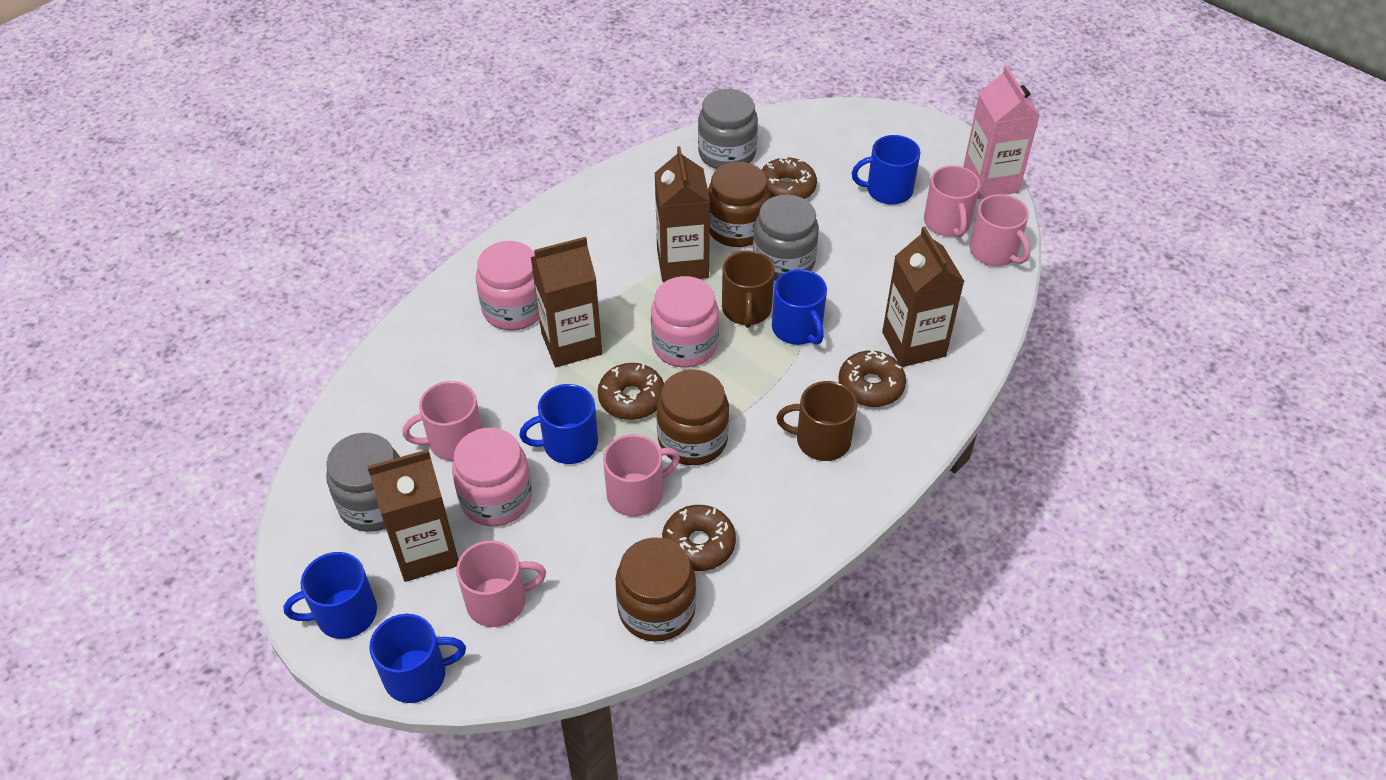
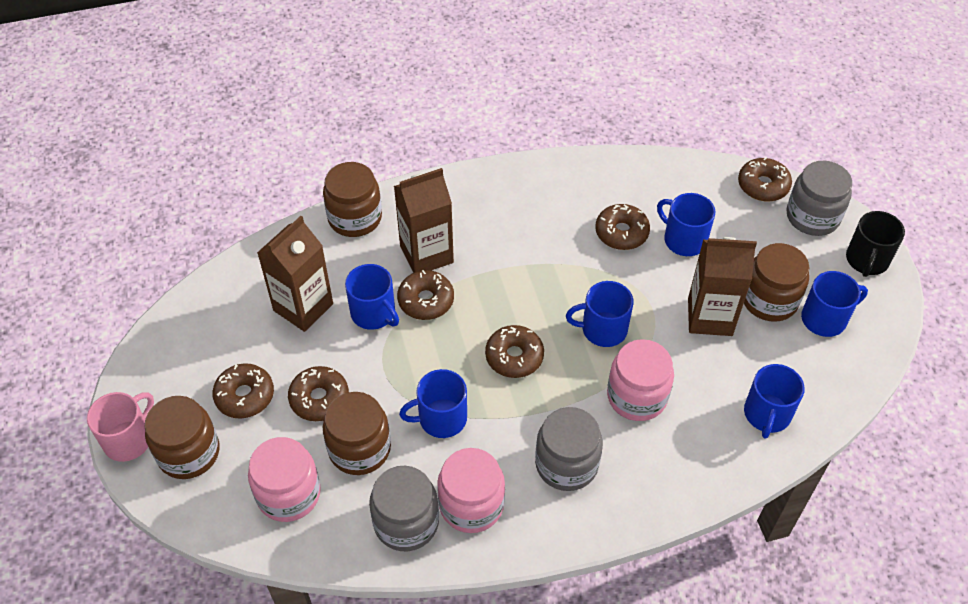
black mug: none = 0 -> [846,211,905,277] = 1
blue mug: [283,552,377,639] [369,614,466,703] [519,384,598,464] [772,269,827,345] [852,135,921,205] = 5 -> [345,264,399,330] [399,369,467,438] [566,281,634,347] [657,193,715,256] [744,364,805,439] [801,271,868,337] = 6
brown carton: [367,449,459,582] [531,237,602,367] [655,146,710,282] [882,227,965,367] = 4 -> [257,216,333,332] [394,168,454,273] [688,237,757,336] = 3
brown donut: [598,363,664,420] [662,505,736,571] [762,157,817,199] [838,351,906,407] = 4 -> [212,363,274,418] [288,366,349,421] [397,270,454,320] [485,325,544,378] [595,204,650,250] [738,157,792,202] = 6
brown jar: [615,538,696,642] [657,369,729,465] [708,162,770,247] = 3 -> [144,396,219,479] [323,162,382,237] [323,392,391,475] [744,243,809,322] = 4
brown mug: [722,251,775,328] [777,381,858,461] = 2 -> none = 0
pink carton: [963,66,1040,199] = 1 -> none = 0
pink mug: [402,381,482,461] [456,540,546,627] [603,434,680,517] [924,165,980,237] [970,194,1030,266] = 5 -> [87,392,154,462] = 1

